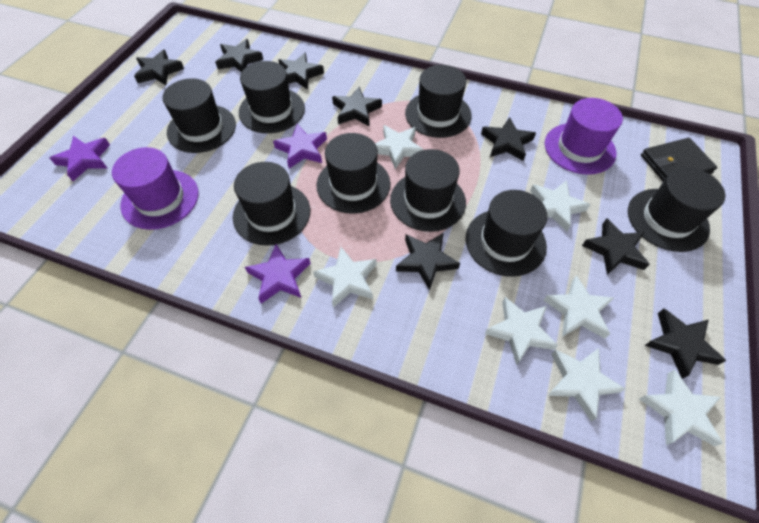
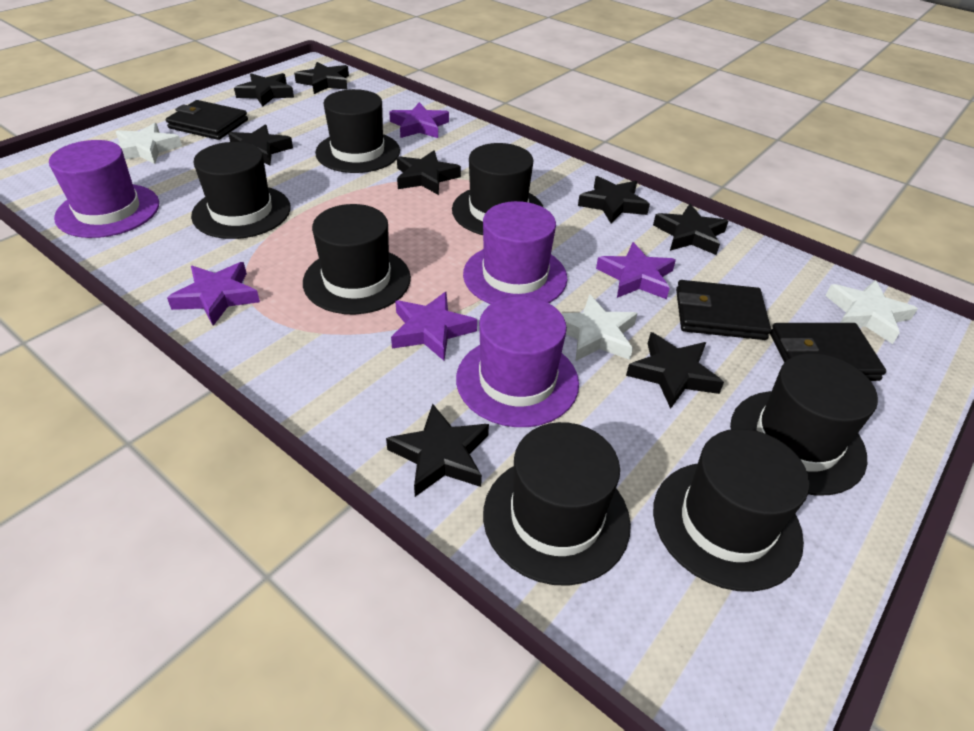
black hat: [163,78,236,153] [233,162,310,246] [239,61,305,133] [317,133,390,214] [390,149,466,232] [405,65,472,138] [466,190,547,277] [628,167,726,252] = 8 -> [191,142,291,239] [303,204,411,314] [315,89,400,173] [452,143,544,235] [483,422,631,586] [653,429,810,592] [730,353,878,495] = 7
black wallet: [641,138,717,182] = 1 -> [166,100,248,140] [676,280,771,340] [770,323,886,381] = 3
purple hat: [112,147,199,230] [545,98,623,175] = 2 -> [49,140,159,238] [456,296,579,427] [463,201,567,304] = 3
purple star: [50,136,110,181] [245,244,311,304] [273,124,327,168] = 3 -> [167,262,260,326] [389,102,449,138] [391,292,477,361] [596,242,676,299] = 4
white star: [313,247,377,307] [375,125,424,169] [485,297,558,365] [530,180,591,232] [543,275,614,338] [548,348,625,422] [639,369,723,446] = 7 -> [116,123,182,164] [561,294,637,361] [825,280,918,344] = 3

